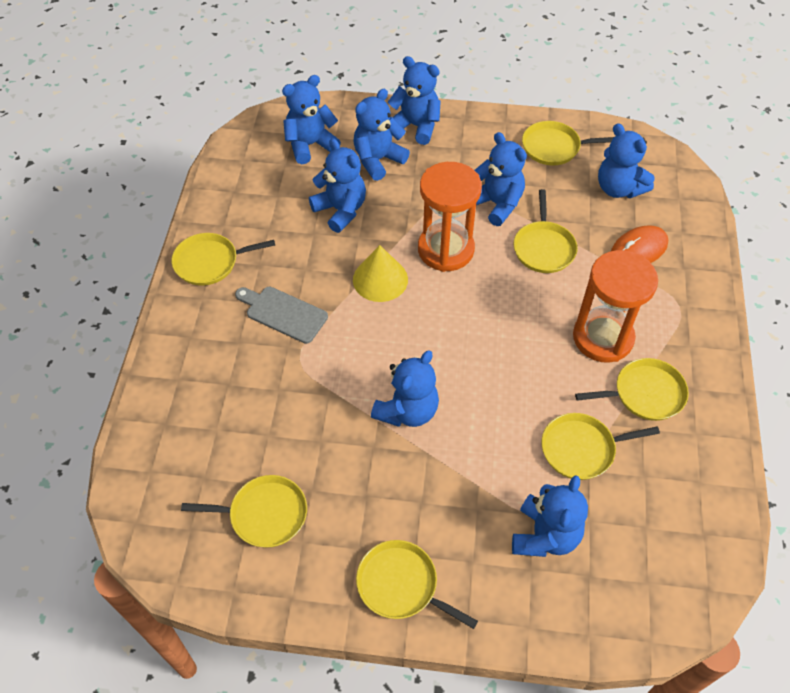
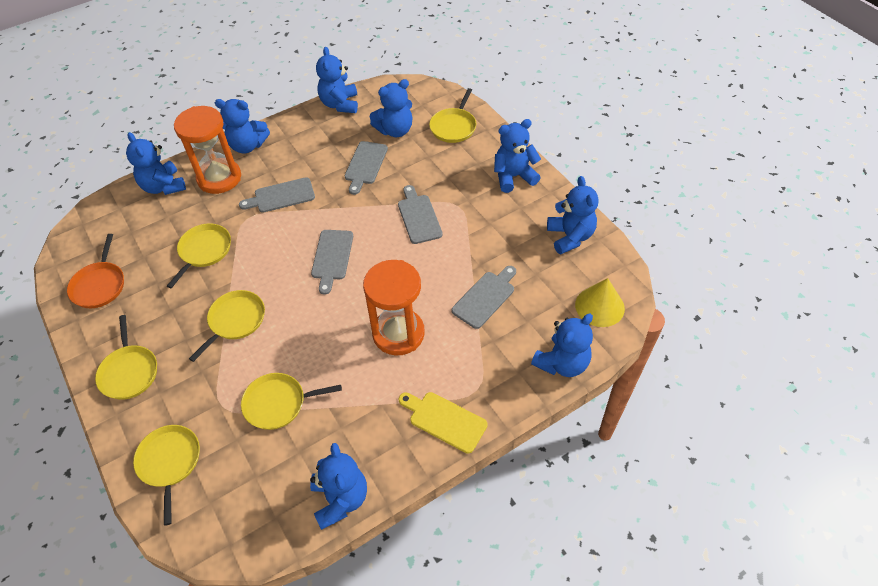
grey cutting board: [235,287,328,344] = 1 -> [239,177,315,213] [311,230,353,295] [345,141,388,195] [398,185,443,244] [451,266,516,329] = 5
orange mouse: [611,225,668,263] = 1 -> none = 0
orange pan: none = 0 -> [67,234,124,308] = 1
yellow cutting board: none = 0 -> [399,392,488,454] = 1
yellow pan: [172,233,275,286] [181,475,307,548] [356,540,478,629] [514,189,578,273] [522,121,614,165] [542,413,660,480] [575,358,689,421] = 7 -> [95,315,157,400] [133,425,200,526] [167,223,231,288] [189,290,265,362] [241,373,342,430] [429,88,476,143] = 6

